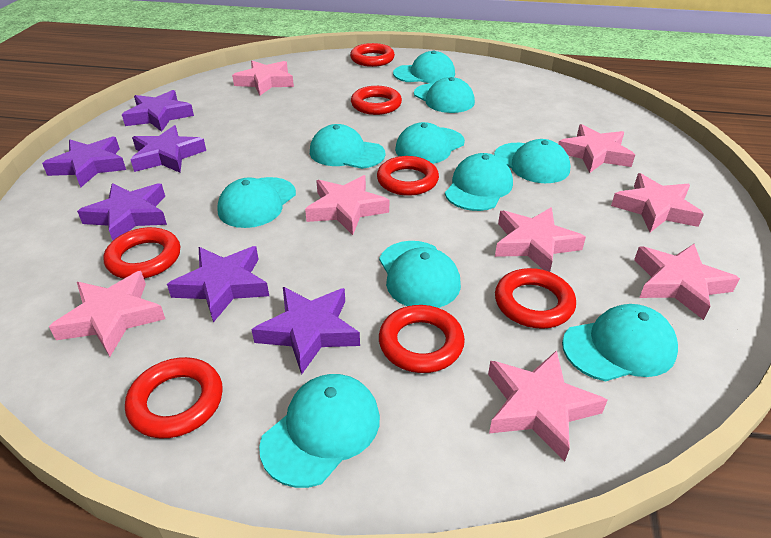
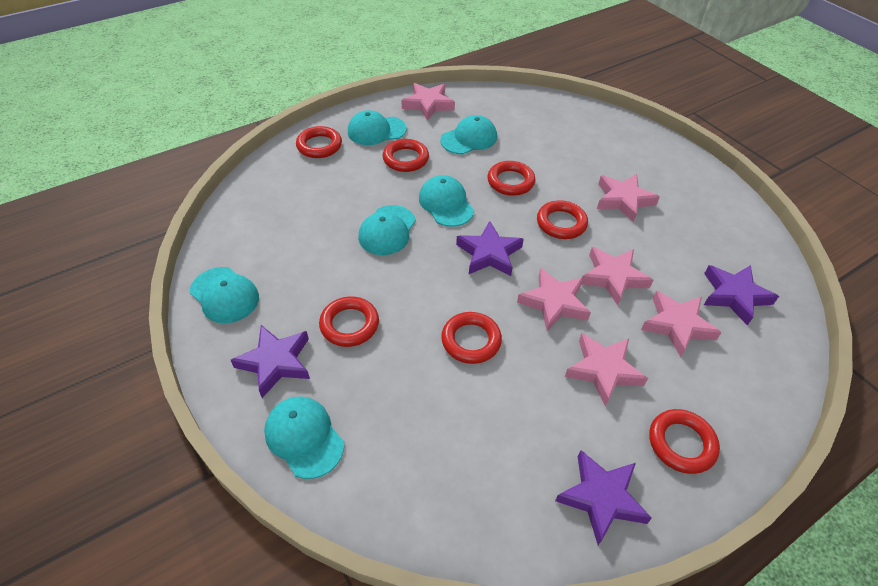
pink star: [49,271,165,357] [232,61,294,96] [305,175,389,235] [488,350,607,461] [495,207,586,272] [558,124,635,173] [611,173,704,232] [634,244,740,320] = 8 -> [401,83,455,121] [517,268,591,331] [565,333,648,407] [582,247,653,305] [597,174,660,223] [641,290,722,357] = 6
purple star: [42,137,126,188] [77,183,167,240] [122,90,194,132] [130,125,206,173] [167,246,269,323] [251,287,360,375] = 6 -> [231,325,310,398] [456,221,524,276] [555,450,652,545] [704,265,779,326] = 4
turquoise cap: [217,177,296,228] [259,374,380,488] [310,124,385,169] [379,241,461,308] [393,51,455,83] [395,122,465,164] [414,77,475,113] [445,153,513,211] [494,139,570,183] [562,304,678,381] = 10 -> [190,267,259,323] [264,397,344,479] [348,110,407,145] [358,205,416,255] [419,175,474,227] [440,115,497,154] = 6

